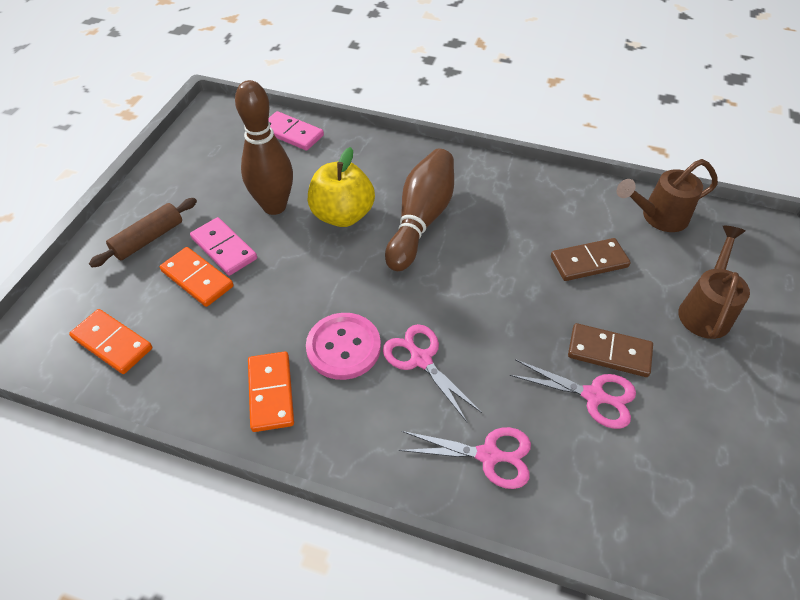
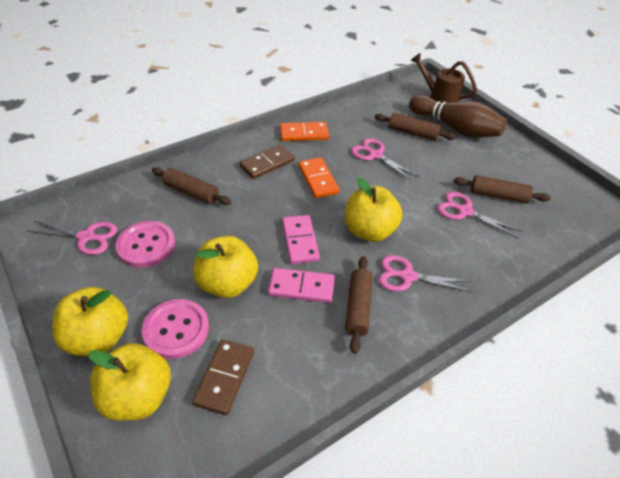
brown bowling pin: [235,80,293,215] [385,149,454,271] = 2 -> [409,95,507,137] = 1
brown rolling pin: [89,198,197,268] = 1 -> [152,167,231,205] [345,256,373,354] [375,113,456,141] [454,175,551,203] = 4
brown watering can: [617,159,718,232] [678,226,750,339] = 2 -> [410,52,477,103] = 1
orange domino: [69,309,153,374] [160,247,234,307] [248,352,294,432] = 3 -> [280,122,329,141] [298,157,339,198] = 2
pink button: [306,313,381,380] = 1 -> [115,221,175,268] [142,299,209,359] = 2
pink scissors: [383,324,482,422] [398,427,531,489] [510,359,636,429] = 3 -> [27,221,117,255] [351,138,420,181] [379,255,472,292] [438,192,522,238] = 4
yellow apple: [308,147,375,227] = 1 -> [52,287,128,356] [88,343,171,421] [193,236,258,298] [345,178,403,242] = 4

